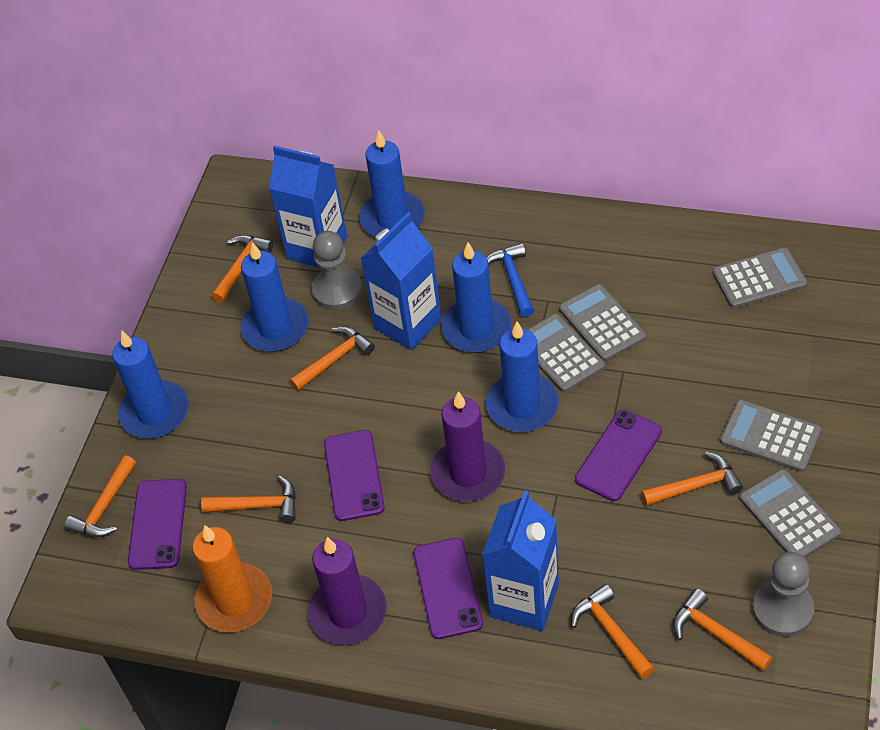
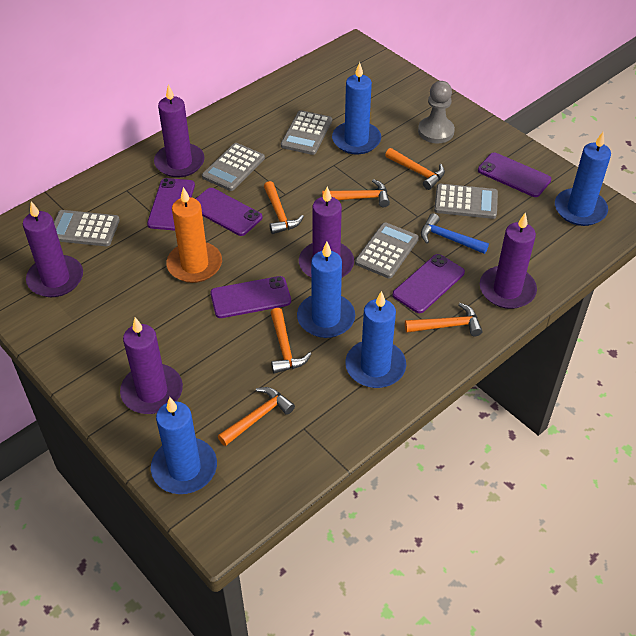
blue carton: [269,145,347,269] [361,212,442,350] [482,491,559,631] = 3 -> none = 0
grey pawn: [312,231,362,310] [752,552,814,637] = 2 -> [418,81,455,144] = 1
orange hammer: [64,455,136,537] [201,476,296,523] [211,235,274,303] [289,327,375,391] [571,584,655,679] [641,452,743,506] [673,588,773,671] = 7 -> [218,387,295,446] [264,181,304,234] [270,308,311,374] [322,179,390,207] [385,148,445,190] [405,303,482,336] = 6
purple candle: [308,537,387,645] [431,391,505,502] = 2 -> [23,201,83,297] [120,317,183,414] [154,84,205,178] [299,186,354,277] [480,212,537,309] = 5
purple phone: [128,479,187,570] [324,430,385,521] [413,538,483,639] [575,409,662,501] = 4 -> [147,178,195,231] [196,188,263,236] [210,276,291,318] [392,254,465,313] [478,153,551,197] = 5

